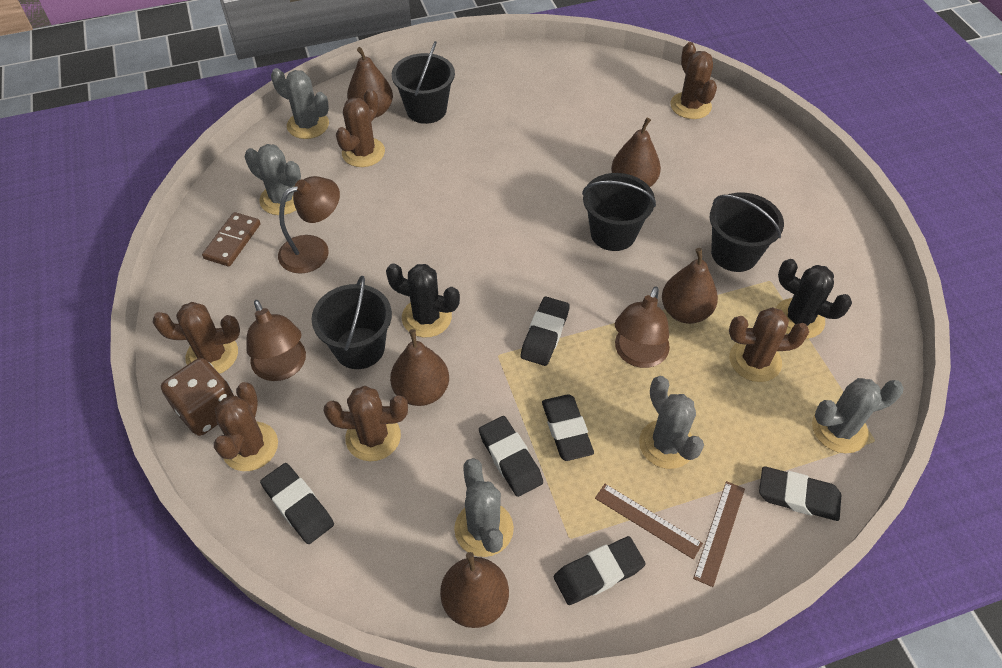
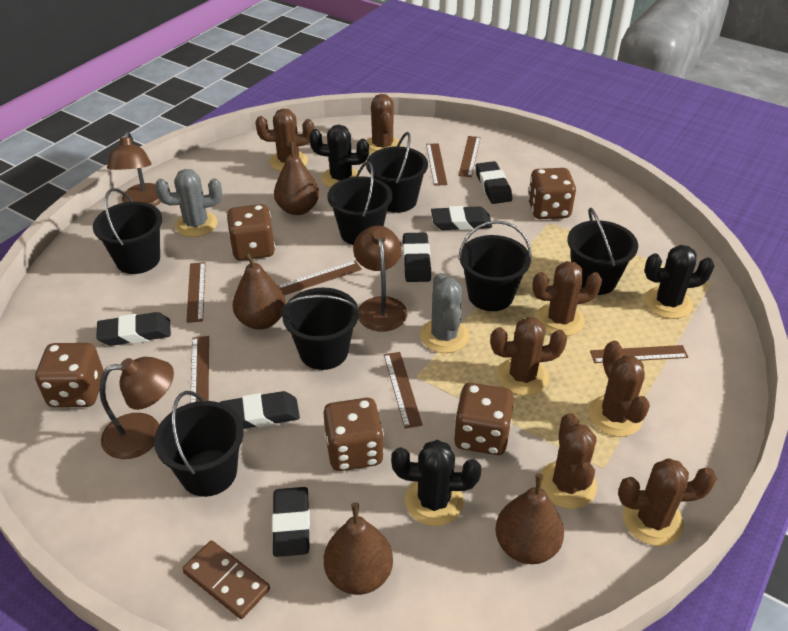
black bucket: [312,276,392,369] [392,41,455,124] [582,173,656,251] [710,192,784,272] = 4 -> [93,188,162,274] [154,391,244,497] [281,288,360,370] [327,161,392,245] [366,132,428,213] [458,220,532,311] [568,208,638,295] = 7
black cactus: [386,264,460,338] [776,259,852,339] = 2 -> [309,125,369,188] [391,440,481,526] [644,245,714,319] = 3
brown cactus: [153,302,240,374] [214,382,278,471] [323,386,408,461] [336,89,385,167] [670,42,717,119] [729,307,809,382] = 6 -> [255,108,314,171] [367,94,401,154] [490,317,567,396] [532,261,602,336] [540,413,597,509] [588,341,650,437] [618,458,717,546] = 7
brown dice: [161,358,234,436] = 1 -> [35,343,104,407] [227,204,275,261] [324,398,384,471] [454,383,514,455] [528,168,576,219] = 5
brown pear: [347,47,393,118] [390,329,449,406] [440,552,509,628] [611,117,661,187] [662,248,718,324] = 5 -> [233,252,286,330] [274,142,319,215] [324,502,393,595] [495,473,564,564] = 4
brown ruler: [595,484,703,559] [693,481,745,587] = 2 -> [186,262,205,323] [190,336,209,403] [278,261,362,295] [384,352,423,429] [426,143,447,186] [458,136,481,177] [590,345,688,363] = 7
grey cactus: [245,144,301,215] [271,68,329,139] [454,458,514,557] [639,376,704,469] [812,378,904,453] = 5 -> [155,169,222,237] [420,273,469,353] = 2

